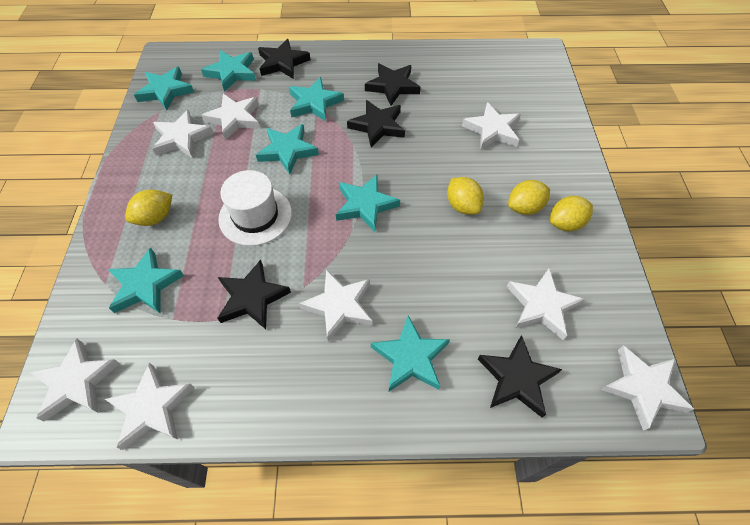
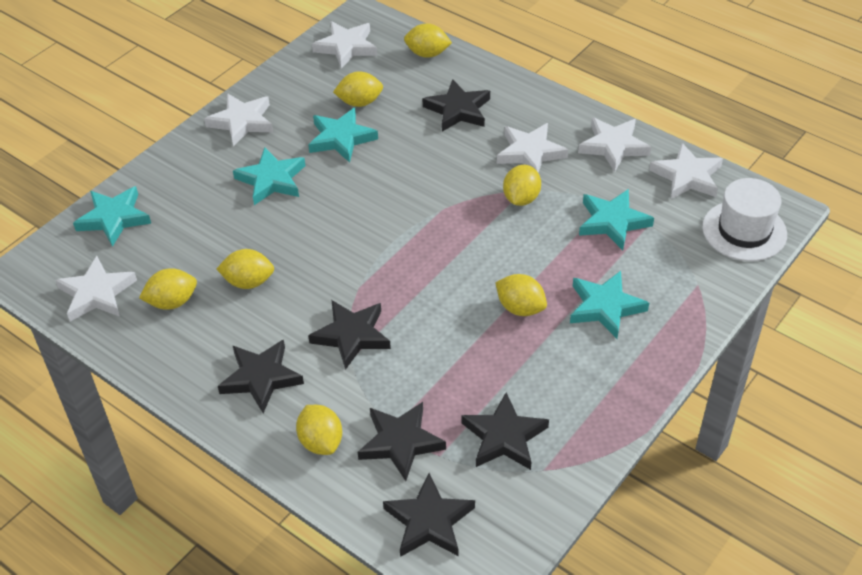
black star: [217,260,291,329] [258,39,310,79] [347,100,405,148] [365,63,421,106] [478,335,562,418] = 5 -> [218,339,304,413] [308,300,391,370] [358,402,446,481] [383,473,475,557] [422,79,490,132] [461,392,549,470] = 6
turquoise star: [108,248,184,313] [134,67,194,110] [201,50,256,92] [256,124,319,175] [289,77,344,122] [336,175,400,232] [371,316,450,392] = 7 -> [73,186,151,247] [233,147,305,205] [308,108,378,163] [570,271,649,339] [579,189,654,250] = 5
white star: [30,339,120,422] [105,362,195,450] [152,110,214,158] [201,94,260,140] [299,269,373,342] [462,102,521,149] [507,269,585,340] [601,345,694,431] = 8 -> [55,256,137,322] [204,93,273,147] [312,21,377,69] [497,123,568,173] [578,117,651,172] [649,143,723,199] = 6
yellow lemon: [125,189,172,226] [447,177,484,215] [508,180,550,215] [550,196,593,231] = 4 -> [139,268,197,310] [217,249,274,289] [296,405,342,455] [333,71,383,107] [404,23,452,58] [495,274,547,316] [503,165,541,206] = 7

